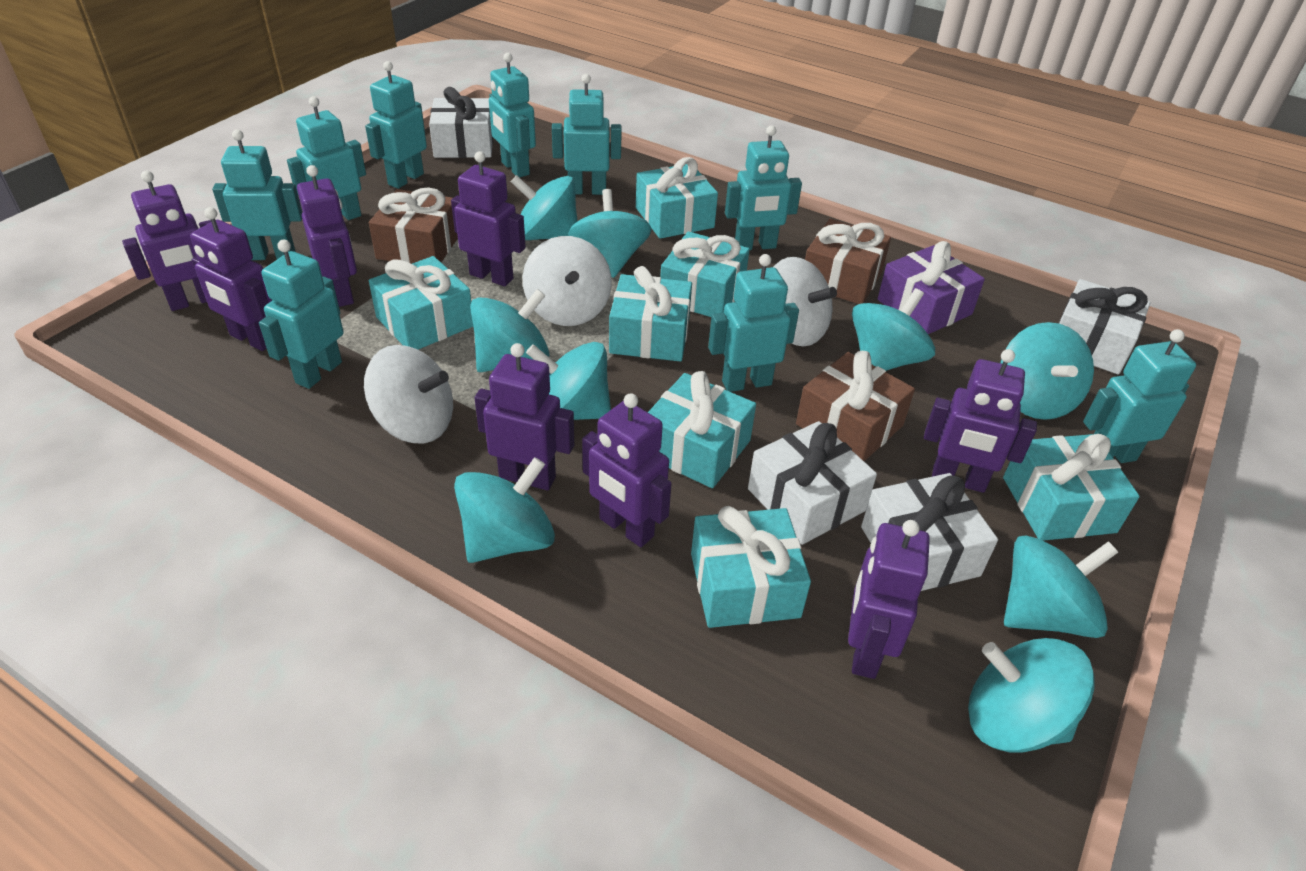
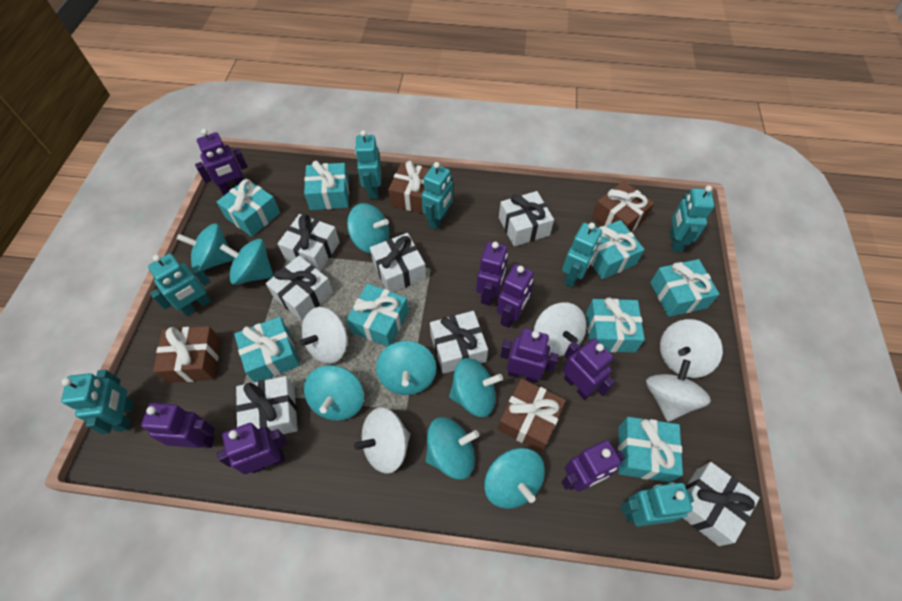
brown gift: [369,187,458,264] [796,351,915,461] [805,219,891,304] = 3 -> [153,326,221,383] [388,161,430,214] [498,378,566,452] [592,181,654,232] = 4
purple gift: [878,241,985,334] = 1 -> none = 0
turquoise gift: [369,256,473,349] [609,266,692,362] [636,157,718,239] [648,371,756,488] [660,231,750,317] [691,506,811,628] [1003,434,1140,541] = 7 -> [217,179,280,237] [234,317,300,382] [304,161,349,210] [346,283,409,347] [586,297,645,352] [591,220,645,279] [618,417,683,482] [650,259,719,317] = 8
turquoise robot: [212,130,302,260] [259,240,344,389] [287,96,366,220] [365,61,427,189] [489,53,536,178] [552,74,622,195] [708,254,799,392] [725,125,802,250] [1083,329,1196,463] = 9 -> [61,370,134,434] [148,254,211,316] [355,130,381,199] [422,162,453,230] [562,222,602,287] [620,483,694,527] [670,185,715,252] = 7
turquoise spinning top: [454,457,555,563] [470,289,550,372] [511,175,578,240] [526,342,611,420] [568,189,651,278] [852,288,935,371] [968,638,1094,753] [1001,322,1094,420] [1004,535,1118,638] = 9 -> [177,224,234,271] [220,239,274,285] [304,365,364,421] [347,203,389,254] [376,341,437,395] [426,417,479,480] [449,358,503,417] [484,448,545,509] = 8
white gift: [429,87,493,158] [748,421,877,545] [861,473,998,591] [1059,279,1151,374] = 4 -> [236,376,298,434] [266,256,333,321] [278,214,340,272] [370,233,426,292] [430,311,488,374] [499,191,554,246] [683,462,760,546] = 7
white spinning top: [364,345,453,443] [523,236,612,326] [774,257,837,346] = 3 -> [299,307,348,364] [354,408,410,474] [534,302,587,357] [646,359,711,422] [660,319,723,378] = 5

